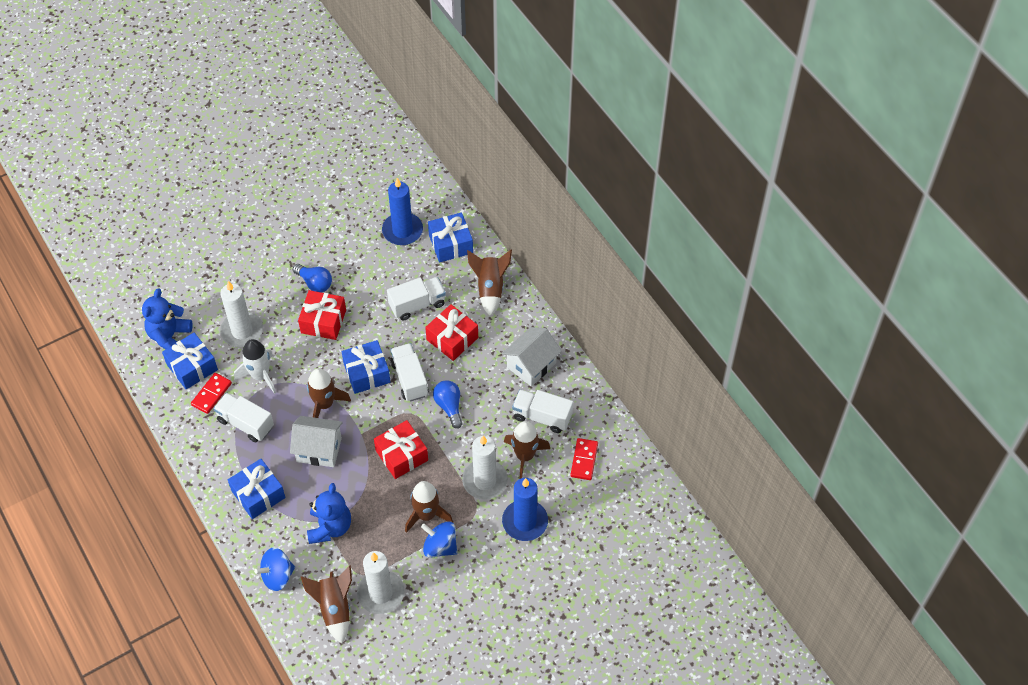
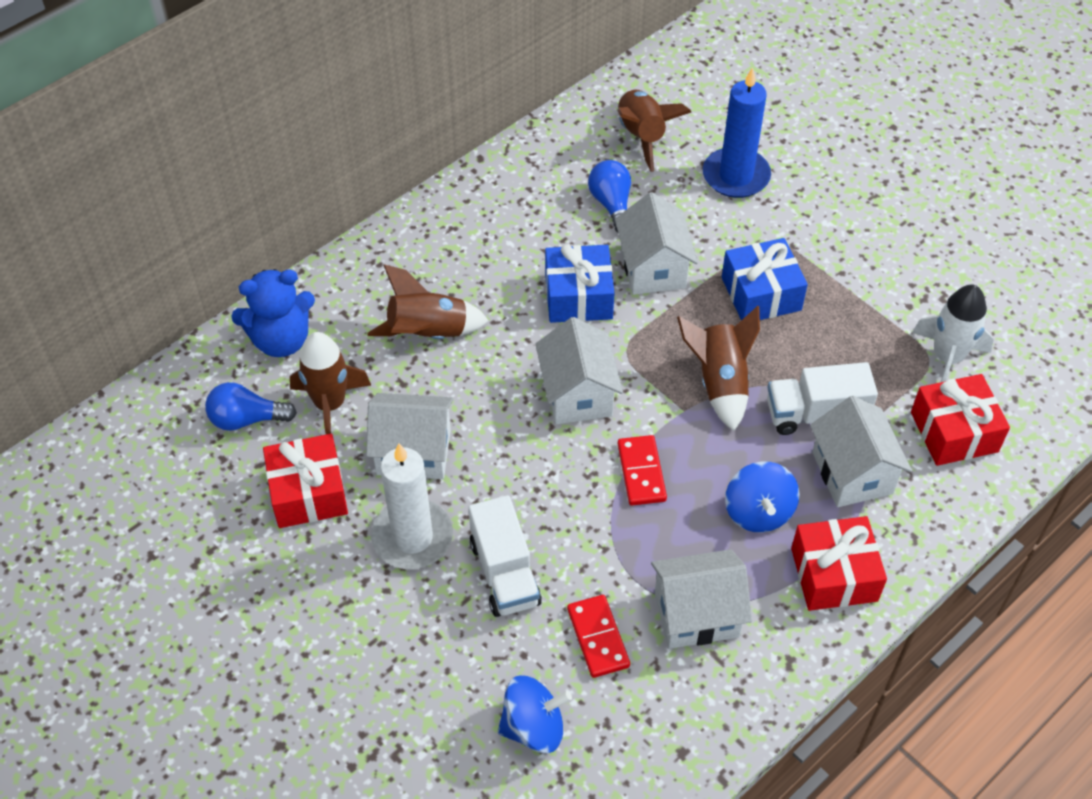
blue candle: [382,178,423,245] [502,478,548,541] = 2 -> [703,67,771,198] = 1
blue gift: [162,333,218,390] [228,459,285,519] [342,340,391,394] [428,212,473,262] = 4 -> [545,244,615,323] [722,238,808,320] = 2
blue teddy bear: [142,288,193,349] [307,483,351,544] = 2 -> [231,269,315,357] = 1
brown rocket: [301,565,352,644] [307,368,351,418] [405,481,453,533] [467,250,512,316] [504,421,550,479] = 5 -> [290,332,371,434] [367,264,489,339] [617,90,691,172] [677,306,760,431] = 4
white candle: [220,281,263,347] [357,551,404,614] [462,436,508,499] = 3 -> [371,444,453,569] = 1
white house: [290,416,343,467] [502,327,561,387] = 2 -> [366,393,453,479] [536,317,623,424] [615,192,698,295] [651,549,752,649] [810,396,912,507] = 5
white truck: [213,393,274,442] [387,277,446,320] [390,343,428,402] [512,389,573,433] = 4 -> [468,495,542,617] [767,362,878,435] = 2

